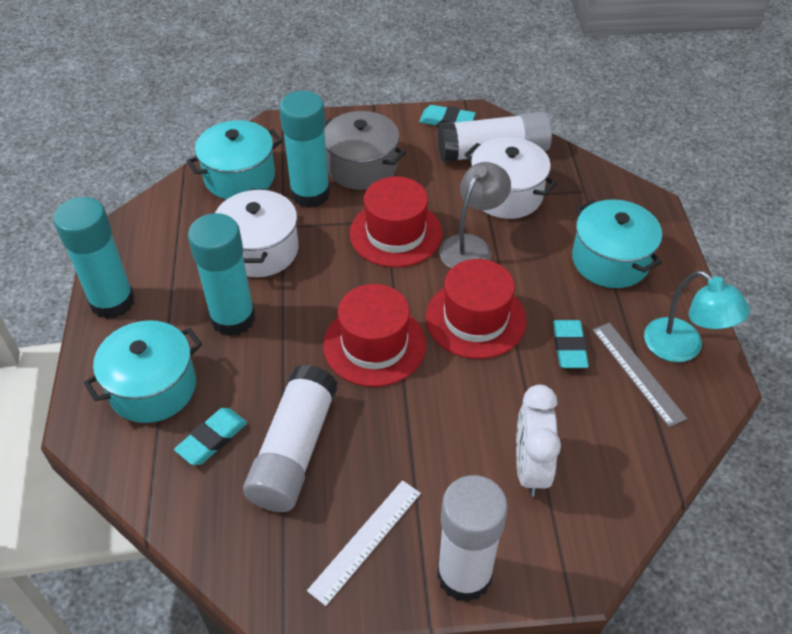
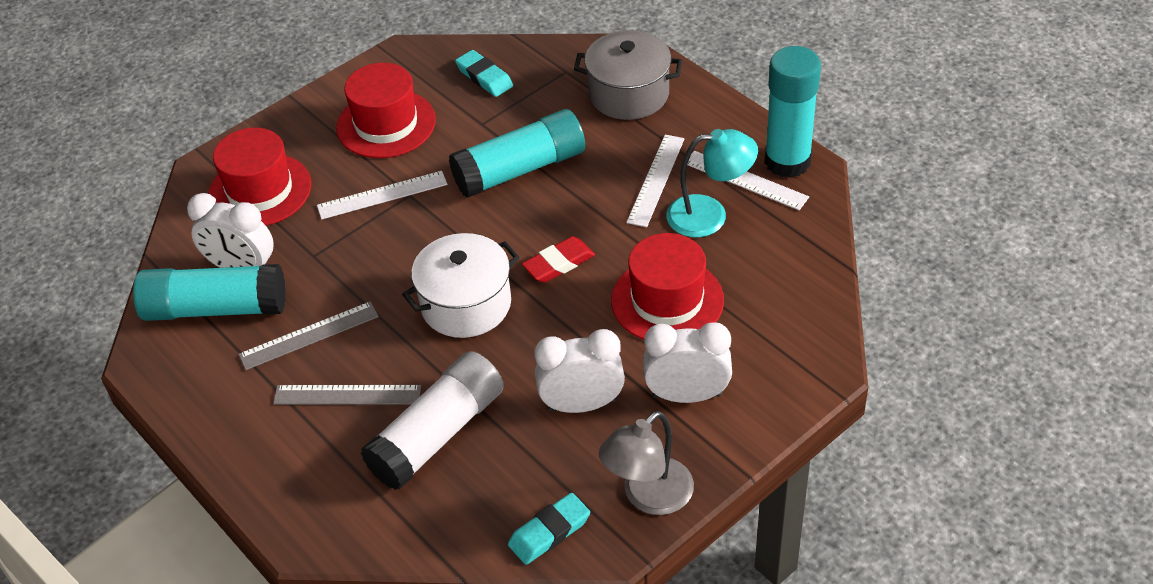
grey ruler: [593,323,687,427] = 1 -> [238,301,379,370] [273,385,421,405] = 2
red eraser: none = 0 -> [522,236,595,283] = 1
turquoise eraser: [174,408,247,465] [419,105,476,127] [553,320,589,368] = 3 -> [455,50,513,97] [508,493,590,565] = 2
turquoise pot: [84,320,202,423] [187,120,282,199] [572,199,662,288] = 3 -> none = 0
white clock: [516,385,561,497] = 1 -> [187,193,274,268] [534,329,625,413] [643,322,732,403] = 3
white glue stick: [243,365,337,512] [437,475,508,602] [438,112,552,163] = 3 -> [361,351,504,490] = 1
white pot: [215,189,299,277] [464,137,557,219] = 2 -> [402,233,520,338] = 1
white ruler: [307,480,421,606] = 1 -> [317,171,448,220] [626,135,685,227] [687,151,809,210] = 3

